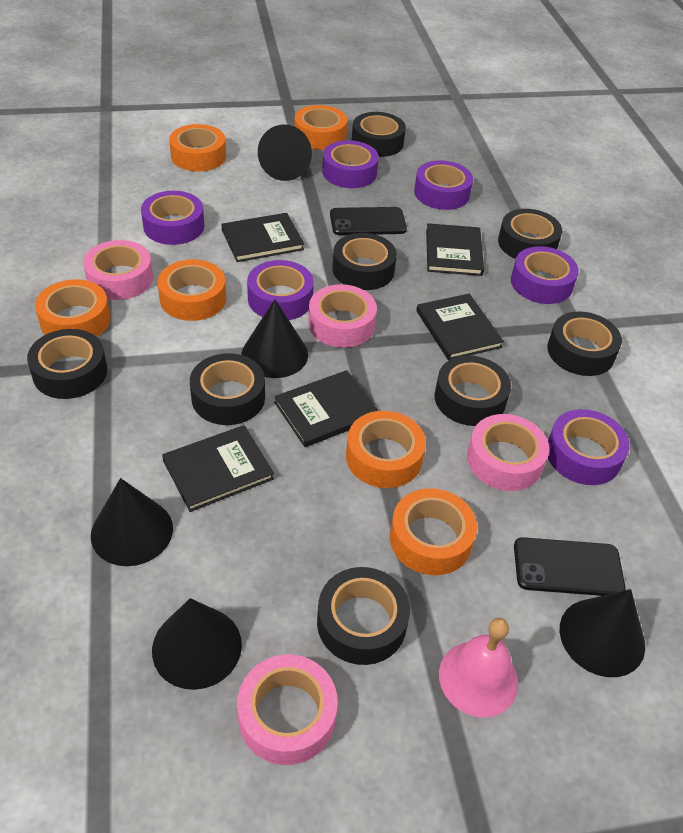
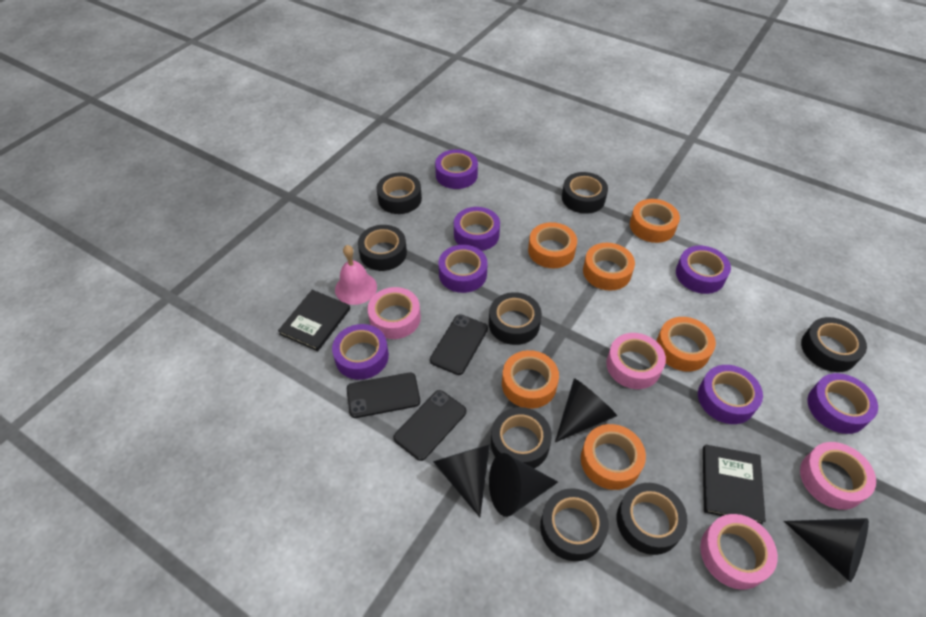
black book: [162,425,274,512] [221,213,304,262] [274,370,378,447] [416,294,504,360] [426,223,484,276] = 5 -> [278,290,350,351] [703,444,766,524] = 2
black cone: [91,478,173,566] [152,598,242,690] [241,299,308,378] [258,124,312,181] [560,589,645,677] = 5 -> [433,445,490,517] [489,453,558,517] [555,378,617,442] [784,518,869,582] = 4
black phone: [330,207,407,235] [514,537,626,596] = 2 -> [347,372,420,418] [393,390,466,461] [430,314,488,375] = 3
purple tape: [141,191,204,245] [247,260,314,320] [322,140,379,188] [414,160,473,210] [511,246,579,304] [548,409,630,485] = 6 -> [332,324,389,380] [435,149,478,189] [438,245,488,293] [454,207,500,251] [676,246,731,294] [698,365,763,424] [808,373,878,434] = 7

